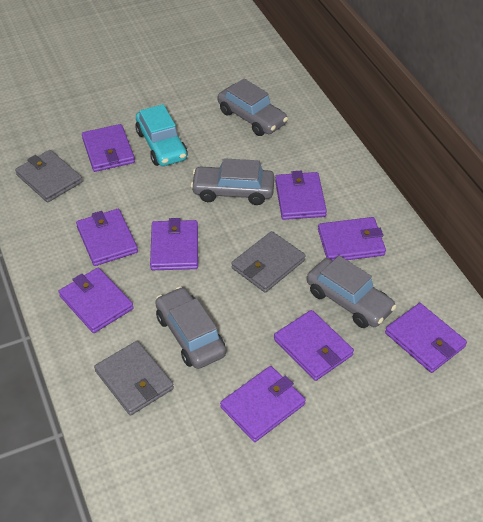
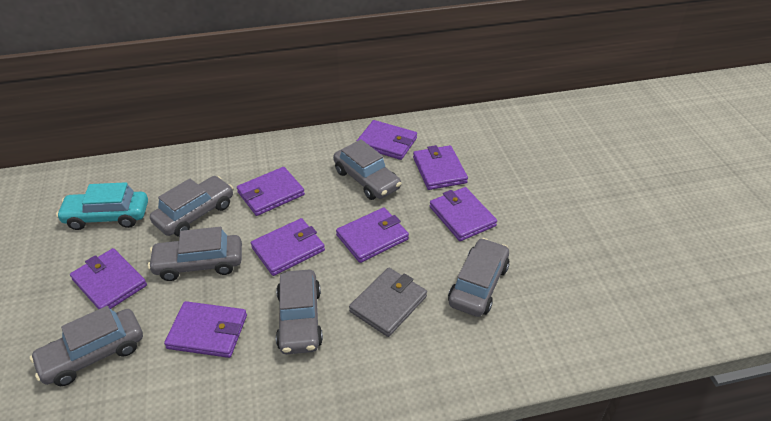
grey car: [155,287,226,369] [191,158,275,205] [218,79,288,136] [307,255,397,328] = 4 -> [30,306,143,386] [148,227,242,281] [150,176,233,237] [276,270,323,354] [333,139,402,200] [448,238,510,317] = 6
grey wallet: [15,150,83,202] [94,341,174,415] [231,231,306,293] = 3 -> [349,268,427,337] = 1
purple wallet: [59,268,134,333] [76,209,138,266] [82,124,135,172] [150,218,198,270] [220,366,306,442] [274,310,354,381] [275,171,327,220] [318,217,386,260] [385,303,467,373] = 9 -> [70,248,147,309] [164,301,247,358] [237,167,305,216] [251,218,325,276] [336,207,409,263] [356,120,417,160] [413,145,468,190] [429,187,497,241] = 8

